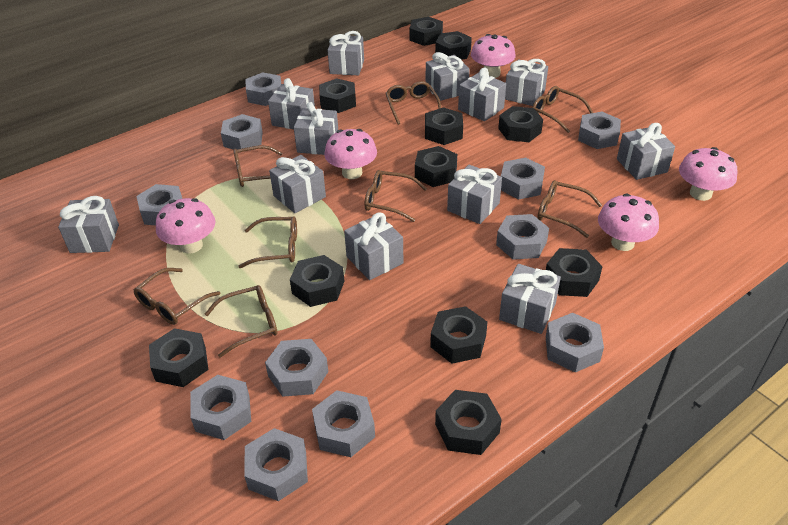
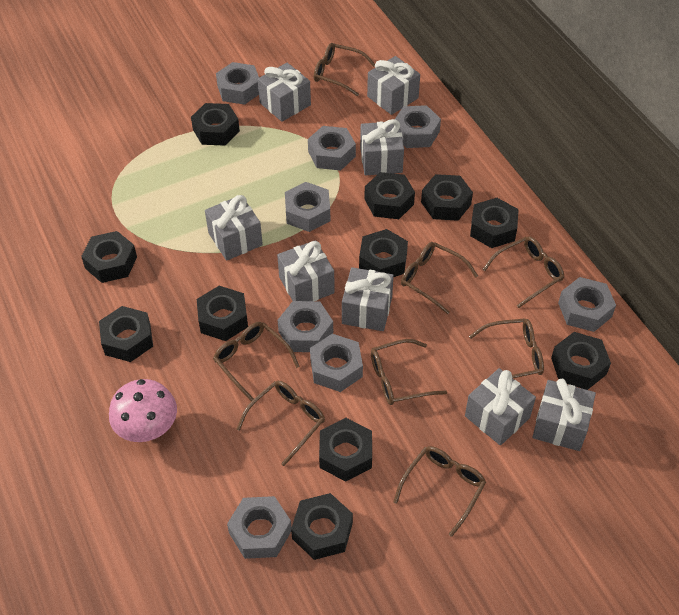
grey gift: [58,196,119,253] [268,78,315,129] [269,155,326,213] [294,102,338,155] [327,31,364,75] [344,212,404,280] [426,52,470,101] [447,165,502,224] [458,68,506,121] [499,264,561,334] [505,59,548,106] [617,123,675,180] = 12 -> [205,195,263,261] [258,63,311,122] [277,240,335,301] [342,267,394,331] [360,119,404,176] [367,56,420,115] [465,368,536,446] [532,379,596,451] = 8
grey nut: [136,184,182,225] [190,375,251,440] [221,114,263,150] [244,428,308,501] [246,72,281,106] [265,339,328,397] [312,390,375,457] [496,214,549,259] [501,158,545,200] [546,313,604,373] [578,112,621,149] = 11 -> [216,62,259,105] [227,496,292,559] [278,301,333,352] [285,182,330,232] [308,126,356,171] [310,334,363,392] [395,105,441,148] [558,277,616,332] = 8
pink mushroom: [156,198,215,254] [324,129,377,179] [471,34,516,78] [598,193,659,251] [679,147,737,201] = 5 -> [109,379,177,442] = 1

